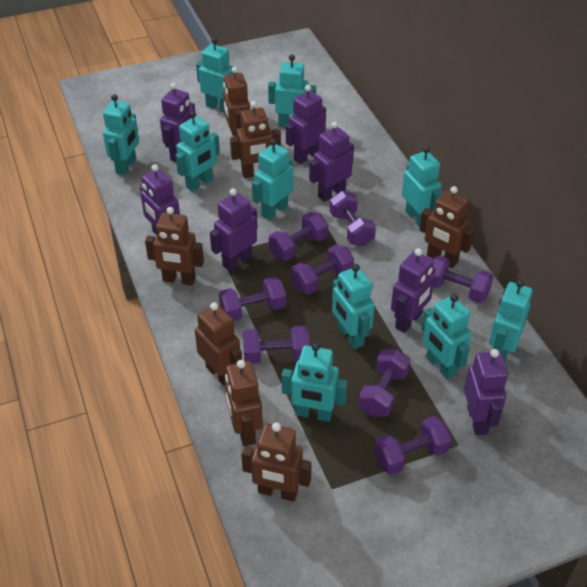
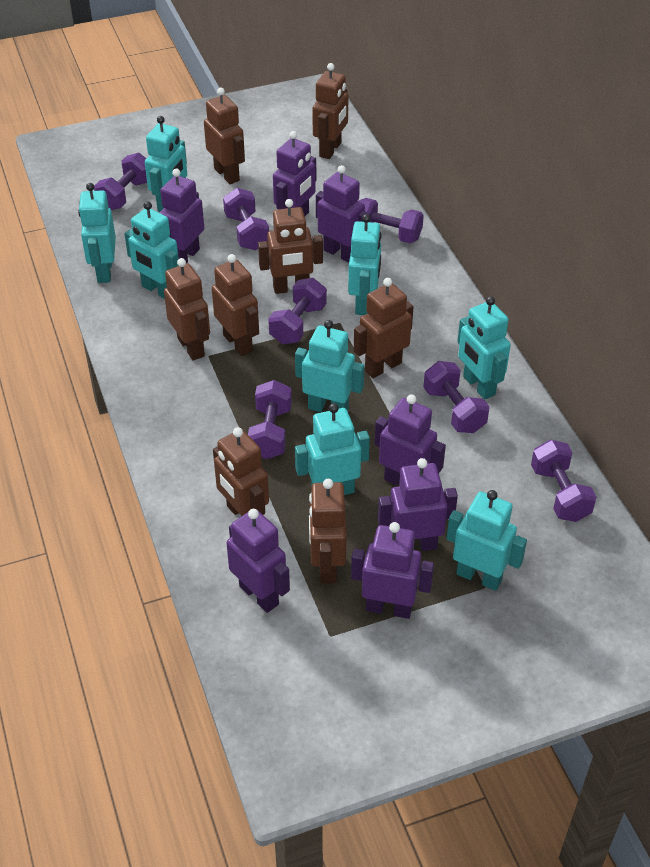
brown robot: [145,207,204,286] [195,302,242,387] [223,67,250,137] [225,360,263,446] [230,101,281,178] [241,423,312,502] [419,186,474,268] = 7 -> [164,258,210,361] [204,88,245,184] [212,254,259,356] [213,427,269,516] [258,199,323,294] [309,479,347,584] [312,63,349,159] [354,278,413,378] = 8
purple dumbbell: [219,277,286,321] [243,326,310,364] [269,212,328,261] [291,244,354,295] [330,191,376,246] [359,349,410,417] [374,416,452,475] [432,256,493,303] = 8 -> [94,153,147,210] [223,188,269,250] [248,380,292,459] [268,278,327,344] [359,198,424,243] [423,361,490,433] [531,440,596,522] = 7
turquoise robot: [103,94,139,175] [175,111,220,192] [196,37,238,112] [252,139,293,220] [268,54,316,128] [282,342,347,422] [332,264,375,349] [402,146,442,227] [421,294,472,380] [489,280,533,362] = 10 -> [78,183,116,283] [124,201,179,299] [145,116,187,212] [295,320,365,412] [295,403,370,495] [348,214,382,315] [447,490,527,591] [457,296,511,400] = 8

